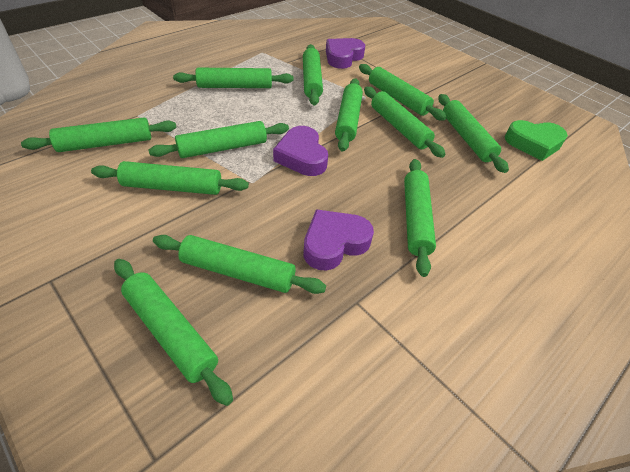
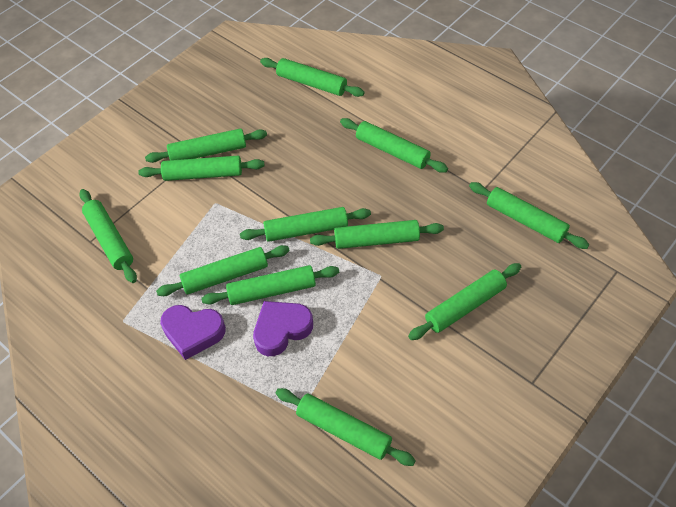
green heart: [505,120,568,161] = 1 -> none = 0
purple heart: [273,126,328,176] [303,209,374,271] [326,38,365,69] = 3 -> [160,305,226,360] [253,301,313,356] = 2

